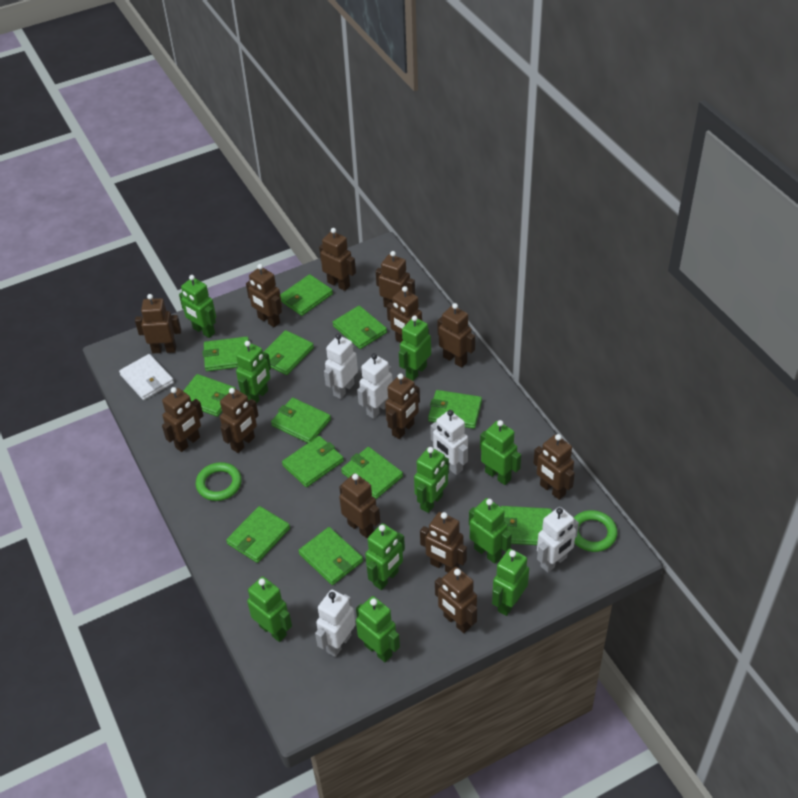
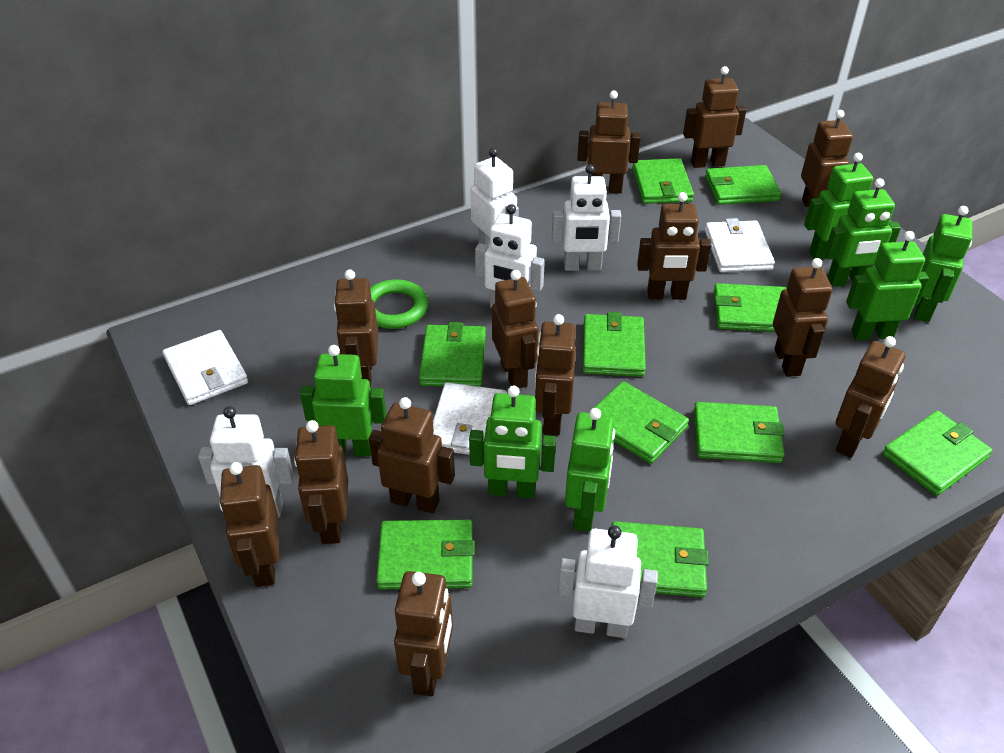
green ring: [196,462,242,501] [574,510,618,552] = 2 -> [370,279,428,329] = 1
green robot: [179,275,216,338] [236,341,271,404] [247,576,292,642] [356,596,400,662] [365,523,405,590] [399,315,431,381] [414,447,449,513] [469,498,512,564] [480,420,521,485] [492,549,529,616] = 10 -> [300,345,387,457] [469,386,556,498] [565,408,615,532] [804,153,873,259] [824,178,901,287] [846,231,929,341] [914,206,972,322] = 7
green wallet: [184,374,236,417] [203,336,249,371] [226,506,290,563] [264,330,314,375] [271,398,331,443] [280,274,333,316] [282,436,344,487] [298,527,363,585] [333,306,387,349] [341,447,403,499] [428,390,482,429] [501,506,552,545] = 12 -> [376,520,475,589] [419,322,486,387] [583,312,646,377] [588,381,689,464] [612,521,709,597] [632,158,694,204] [694,402,785,463] [705,165,781,205] [713,283,787,332] [882,411,993,496] = 10
white wallet: [119,354,174,400] = 1 -> [163,330,248,405] [433,382,507,455] [705,218,775,272] = 3

